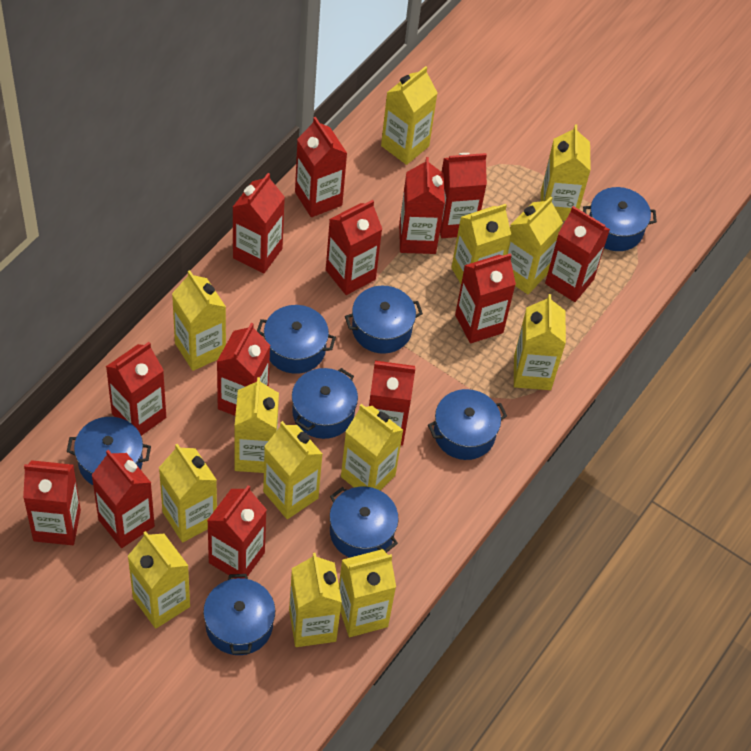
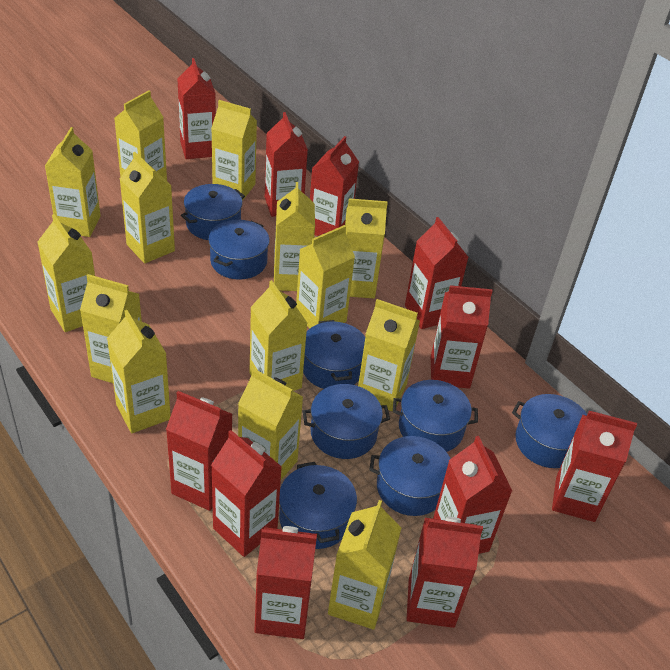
red carton: [23,460,81,545] [91,450,155,548] [106,342,166,436] [207,485,267,579] [217,323,270,416] [233,173,285,273] [295,117,347,217] [326,200,382,295] [369,361,416,446] [399,157,445,254] [440,153,487,238] [455,253,516,343] [545,206,610,302] = 13 -> [166,391,232,511] [178,58,216,159] [211,430,282,557] [254,526,317,639] [265,112,308,217] [310,136,359,236] [405,217,468,329] [406,516,483,628] [431,285,492,389] [433,436,512,554] [552,411,637,522] = 11
yellow carton: [128,531,190,629] [159,443,217,542] [172,270,226,371] [235,377,279,473] [263,421,323,519] [289,553,342,647] [339,549,396,637] [341,404,403,490] [381,66,438,165] [451,204,511,284] [506,197,563,294] [514,294,566,390] [541,124,591,221] = 13 -> [38,214,95,332] [45,127,101,237] [80,274,142,383] [107,310,171,433] [114,90,167,181] [120,152,175,263] [211,100,257,201] [238,368,303,480] [249,280,307,391] [274,182,315,291] [296,225,355,328] [328,500,401,630] [345,198,388,298] [358,299,420,412] = 14

